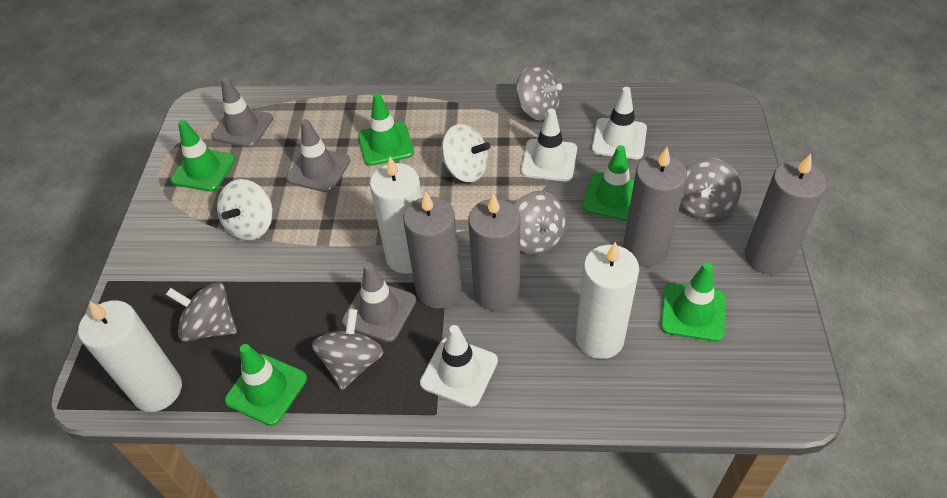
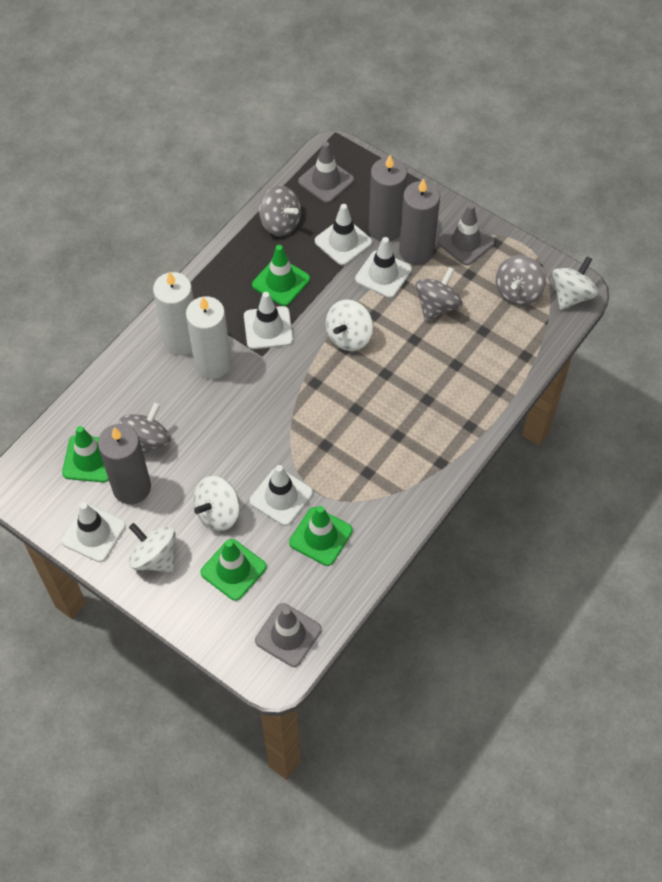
green traffic cone: [171,120,236,192] [225,344,307,426] [358,93,414,166] [583,145,634,221] [660,263,725,342] = 5 -> [62,426,109,482] [200,539,267,601] [252,245,310,306] [289,506,353,566] = 4
grey candle: [403,191,462,309] [468,193,520,311] [623,147,687,267] [745,154,827,275] = 4 -> [98,424,151,504] [369,155,407,241] [399,178,440,265] = 3
grey spinning top: [166,282,237,342] [312,308,384,390] [514,191,566,255] [516,65,562,121] [680,158,741,220] = 5 -> [120,402,171,454] [259,186,301,236] [416,267,462,321] [496,255,546,306] = 4
white candle: [78,300,182,412] [370,157,422,274] [576,242,639,359] = 3 -> [153,272,194,355] [186,296,231,379] = 2
white spinning top: [217,179,273,241] [441,124,490,182] = 2 -> [129,523,176,572] [194,476,240,531] [326,300,373,351] [552,257,599,310] = 4
white traffic cone: [420,325,498,407] [521,109,577,181] [592,87,647,159] = 3 -> [62,502,126,562] [244,292,293,349] [250,465,313,526] [315,204,372,266] [355,237,412,298] = 5

